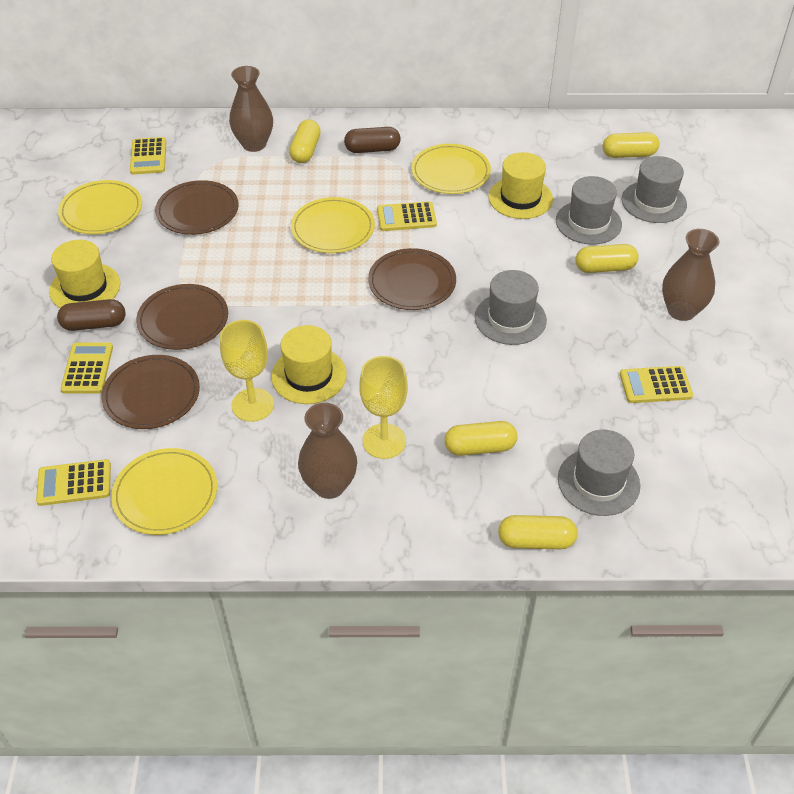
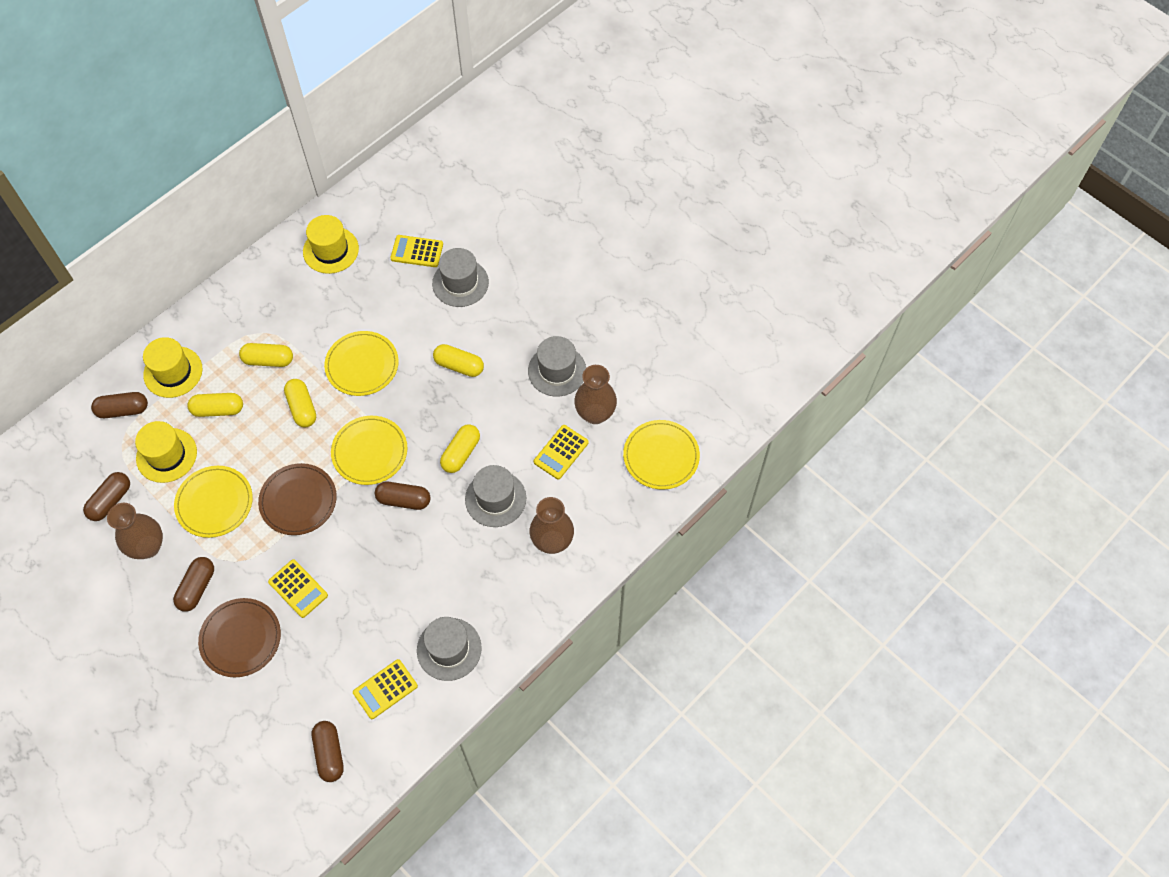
brown capsule: [57,299,126,331] [344,127,401,153] = 2 -> [83,472,130,521] [91,392,148,418] [173,557,214,612] [312,721,344,782] [375,482,431,510] = 5
brown plate: [101,355,200,429] [136,284,228,350] [155,180,239,235] [368,248,456,310] = 4 -> [198,598,281,677] [258,463,337,535] = 2
yellow calculator: [36,459,111,506] [60,343,113,394] [130,137,166,175] [377,201,437,231] [620,366,693,403] = 5 -> [268,559,328,618] [353,659,418,719] [390,235,443,267] [534,425,589,479] = 4
yellow goblet: [220,320,274,422] [359,356,408,459] = 2 -> none = 0

